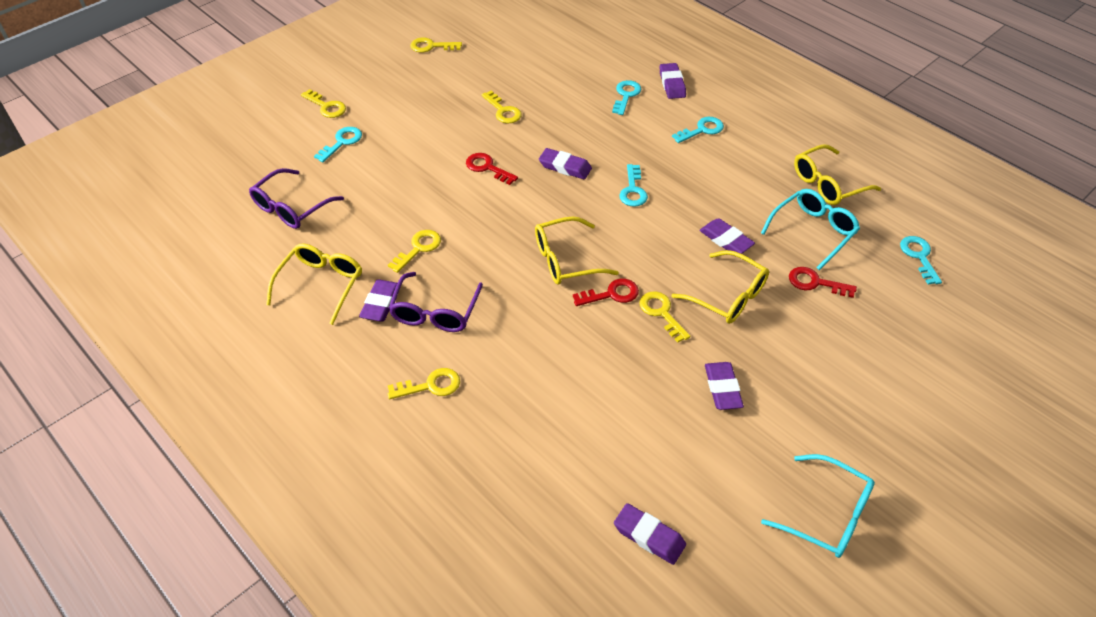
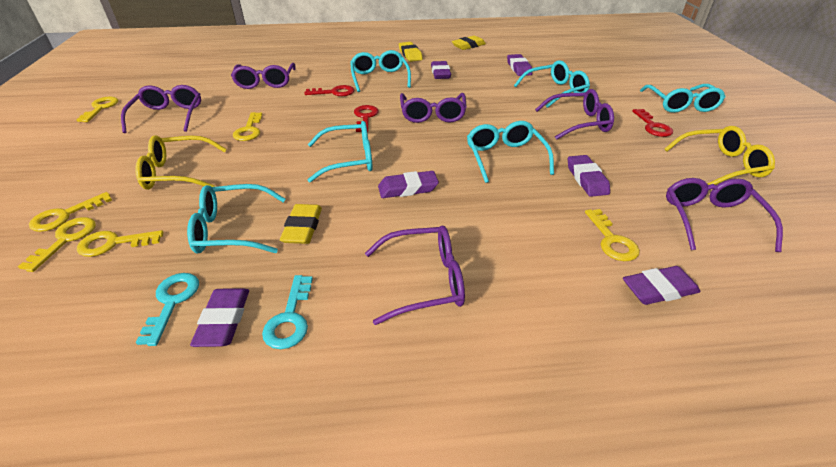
purple glasses: [249,168,344,229] [388,272,483,332] = 2 -> [121,85,201,133] [231,63,296,89] [365,226,465,325] [400,93,467,123] [535,89,614,140] [666,178,783,252] = 6
turquoise glasses: [761,189,860,270] [761,454,875,558] = 2 -> [187,184,285,254] [308,121,373,182] [350,50,411,92] [467,121,554,183] [514,60,590,108] [640,84,726,113] = 6
turquoise key: [314,127,362,162] [612,80,641,115] [619,164,648,207] [672,117,724,143] [900,236,942,284] = 5 -> [136,273,199,346] [262,275,313,349] = 2
yellow eraser: none = 0 -> [280,204,322,244] [399,42,423,62] [452,36,486,50] = 3
yellow glasses: [266,244,362,325] [535,216,619,285] [671,250,769,324] [794,144,881,205] = 4 -> [135,135,227,190] [664,126,775,185] = 2

